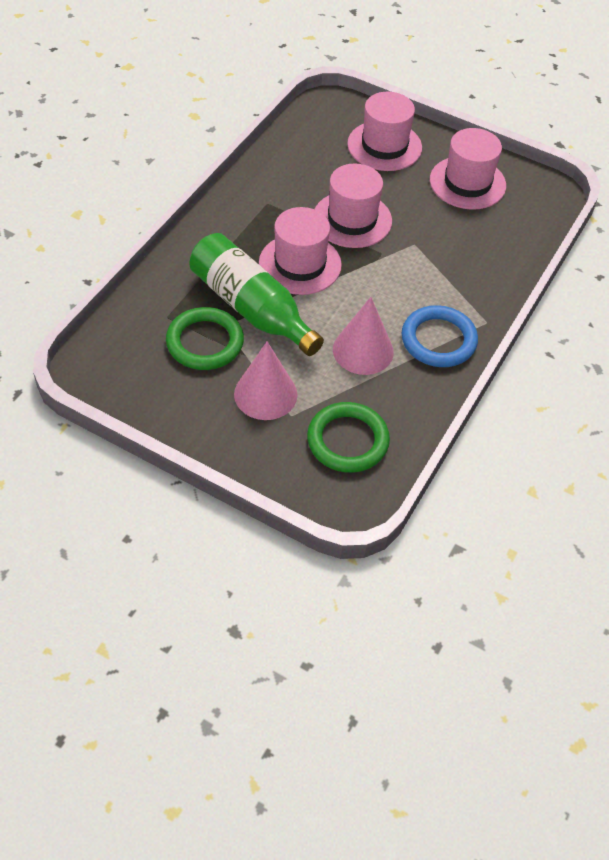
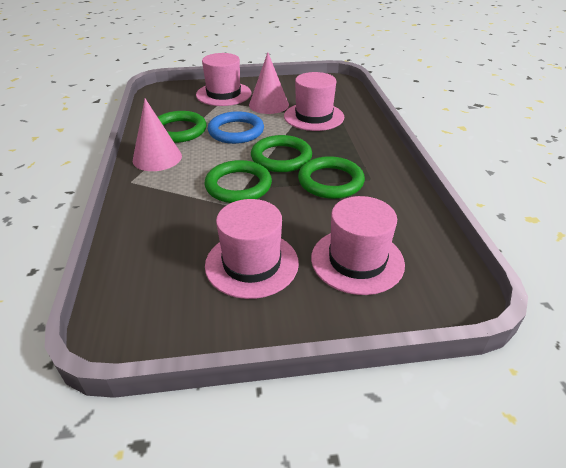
green bottle: [189,233,324,356] = 1 -> none = 0
green ring: [166,307,244,370] [307,402,390,473] = 2 -> [158,111,207,143] [204,160,272,203] [251,135,312,172] [298,156,365,199] = 4

